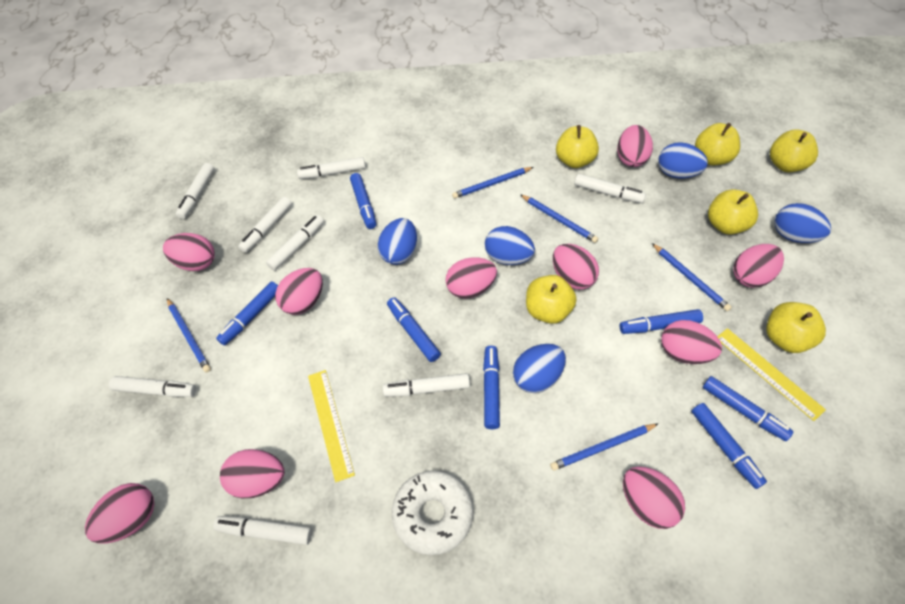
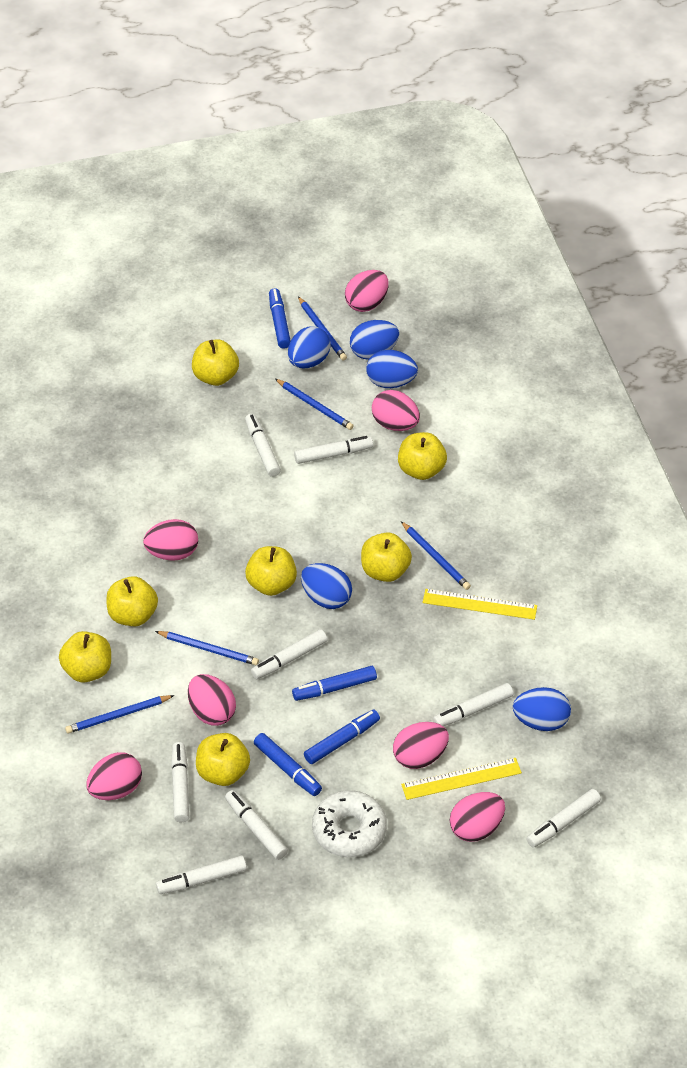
blue marker: [216,281,278,346] [350,173,376,229] [387,297,441,362] [483,346,500,429] [620,309,703,334] [691,403,767,489] [703,376,794,441] = 7 -> [254,733,322,796] [269,288,291,349] [292,666,377,701] [304,710,380,764] = 4
pink egg: [85,483,154,544] [163,233,215,271] [220,449,285,498] [275,268,323,315] [446,257,497,299] [553,244,599,290] [617,125,653,167] [623,466,685,529] [661,320,722,364] [733,244,784,288] = 10 -> [86,752,142,800] [143,519,198,561] [188,674,236,726] [345,270,389,312] [372,390,420,431] [393,722,449,769] [450,792,505,842] = 7
yellow apple: [526,275,577,324] [556,125,599,168] [695,123,740,165] [708,189,758,235] [766,302,826,353] [770,130,818,172] = 6 -> [59,631,111,683] [106,576,158,626] [192,339,239,386] [196,733,250,786] [245,546,297,596] [361,532,412,582] [398,432,447,480] = 7

